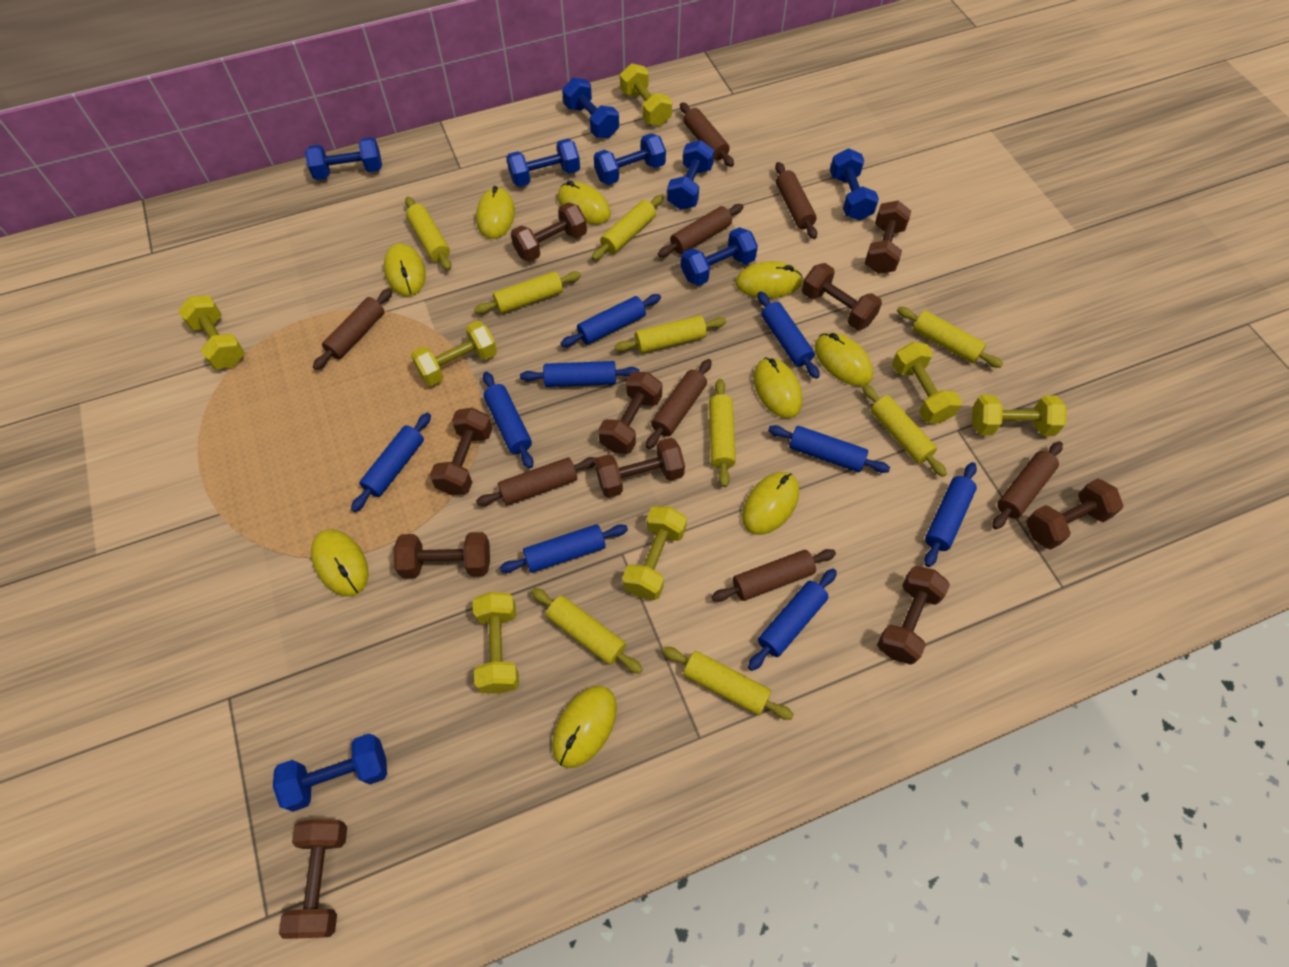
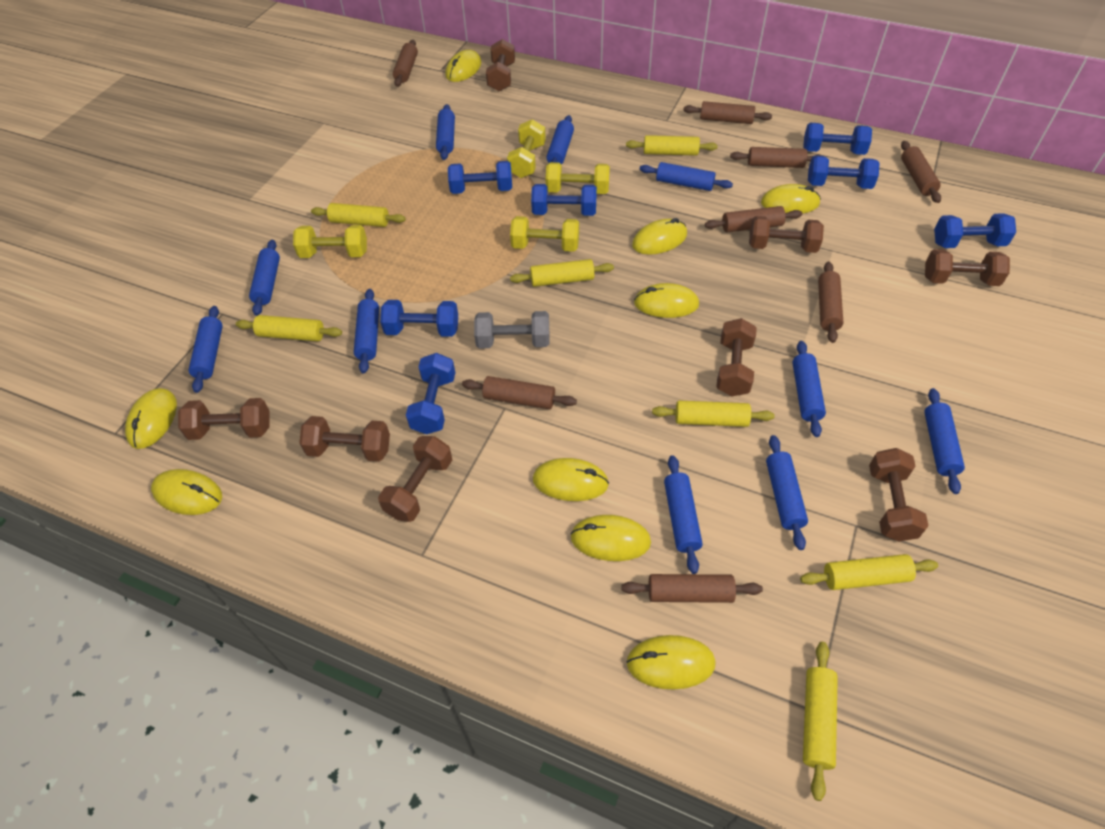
blue dumbbell: [273,734,387,812] [305,137,382,180] [506,138,580,187] [562,77,619,138] [594,133,666,185] [667,140,714,210] [681,227,758,286] [830,148,879,221] = 8 -> [380,300,458,337] [406,353,455,434] [448,161,512,194] [531,184,597,216] [803,123,872,155] [808,155,880,189] [934,213,1016,248] = 7
blue rolling pin: [351,413,431,512] [483,372,533,469] [500,524,628,573] [520,361,639,387] [561,294,661,347] [748,569,837,671] [758,291,820,379] [768,425,890,473] [924,462,977,567] = 9 -> [189,306,223,393] [249,240,280,316] [354,289,379,374] [436,104,455,160] [547,115,574,165] [640,162,733,191] [664,455,703,574] [766,435,808,550] [792,341,826,437] [924,388,965,494] = 10
brown dumbbell: [279,819,347,939] [393,532,490,578] [430,408,492,495] [511,202,587,262] [595,438,685,498] [598,372,662,454] [802,263,882,330] [864,201,911,274] [877,566,950,665] [1026,478,1123,550] = 10 -> [178,398,270,440] [299,416,390,462] [378,436,452,522] [486,39,515,92] [716,318,757,396] [749,216,824,253] [869,448,929,541] [925,249,1010,286] = 8
grey dumbbell: none = 0 -> [474,311,550,349] = 1
yellow dumbbell: [178,296,245,369] [411,321,497,386] [473,592,519,694] [620,63,672,126] [622,506,687,600] [892,342,962,424] [972,395,1067,436] = 7 -> [293,225,367,258] [507,119,546,178] [510,216,579,252] [546,162,610,194] = 4
yellow rolling pin: [405,197,451,271] [474,271,581,314] [531,588,643,674] [592,195,664,260] [615,315,726,353] [662,647,794,720] [709,379,736,487] [862,384,947,477] [897,307,1003,368] = 9 -> [236,315,342,341] [311,203,406,227] [510,259,614,287] [626,135,718,156] [652,401,775,427] [800,554,938,590] [803,642,838,801] = 7

